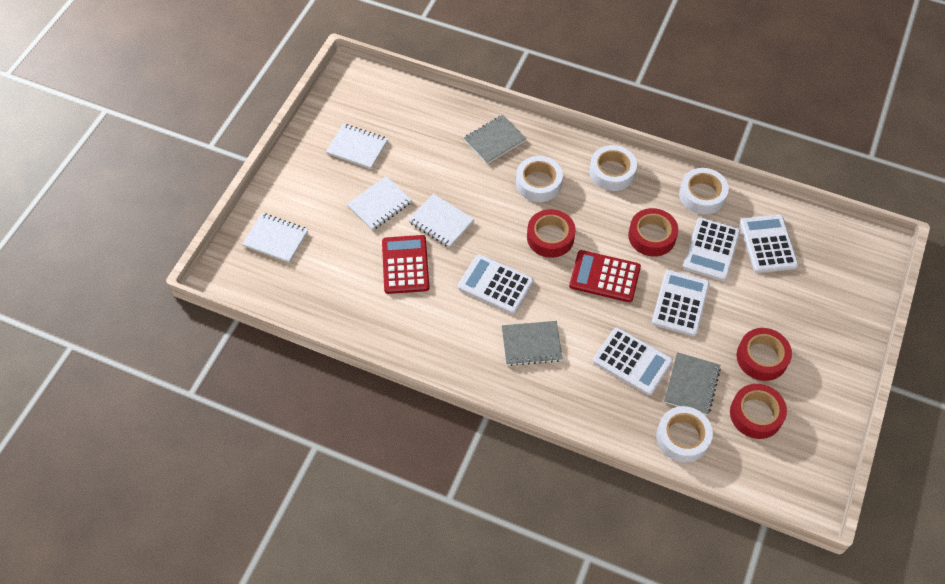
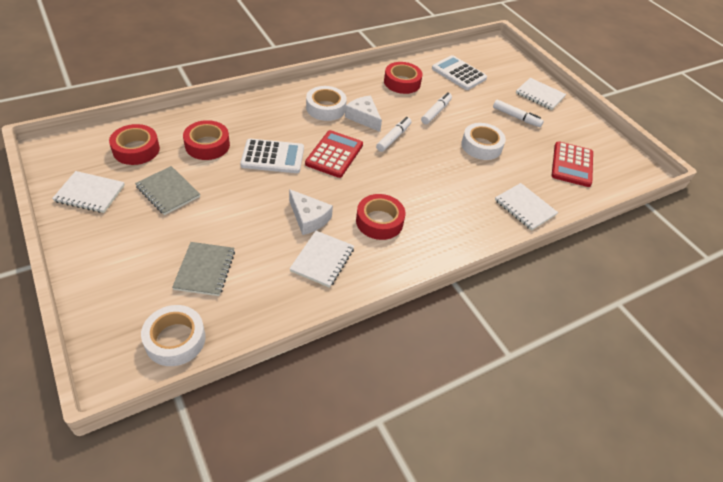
grey notebook: [464,115,527,164] [502,321,563,366] [664,352,721,415] = 3 -> [135,166,200,215] [172,242,235,296] = 2
white calculator: [458,254,534,314] [593,327,673,395] [652,270,710,336] [683,218,740,281] [740,214,798,273] = 5 -> [240,139,304,173] [432,55,487,90] = 2
white cheese: none = 0 -> [289,189,333,235] [345,96,382,132] = 2
white marker: none = 0 -> [376,117,411,152] [421,92,452,124] [493,99,544,127] = 3
white tape: [516,156,563,202] [589,145,637,191] [656,406,713,463] [679,168,729,215] = 4 -> [141,305,206,366] [306,86,347,121] [461,123,506,160] = 3

